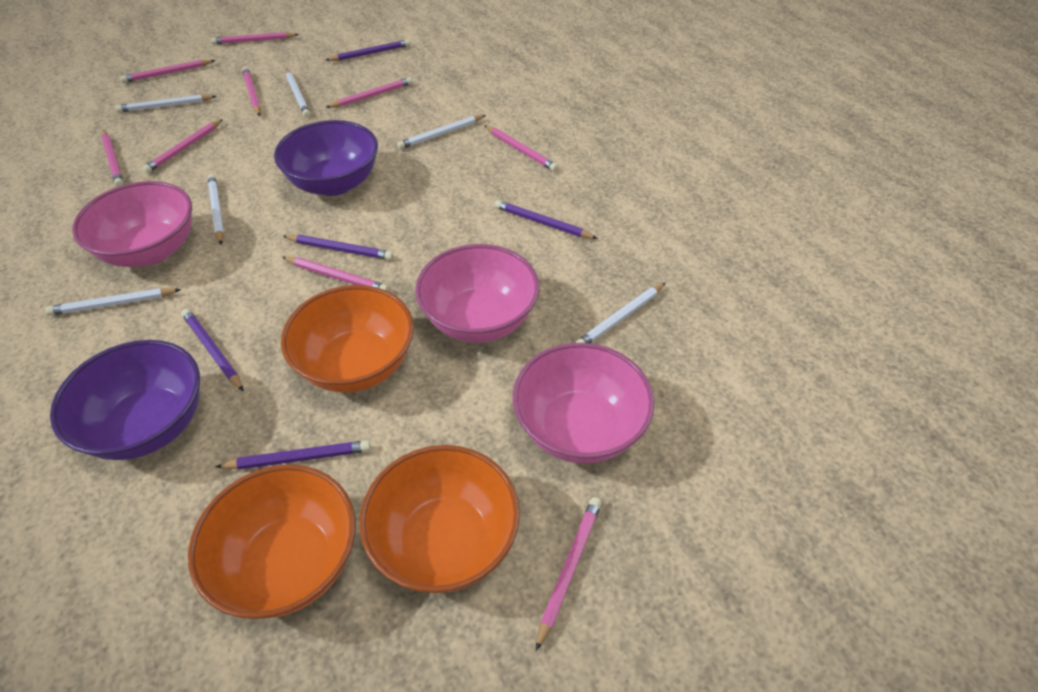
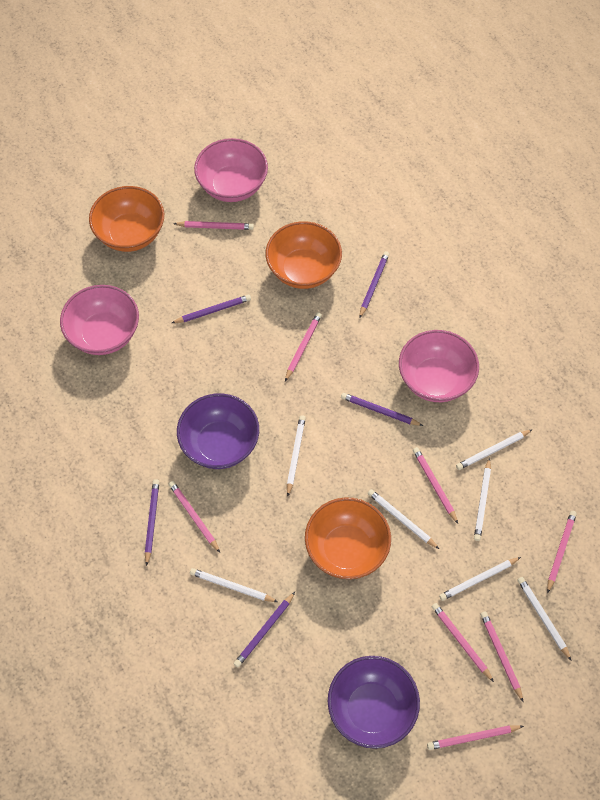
pink pencil: [101,130,124,187] [120,60,215,83] [142,119,223,173] [211,32,299,45] [242,67,261,116] [282,256,389,291] [326,77,413,108] [484,125,558,172] [536,497,602,651] = 9 -> [169,481,220,553] [173,221,254,230] [285,312,322,381] [413,447,458,524] [427,725,524,750] [432,603,494,682] [480,611,523,702] [547,511,577,594] = 8
white pencil: [45,288,181,316] [116,94,216,113] [208,174,224,244] [286,69,310,117] [397,115,486,149] [575,283,665,343] = 6 -> [190,568,278,602] [287,415,306,496] [367,489,439,549] [439,557,521,601] [456,429,533,470] [474,458,491,541] [517,577,572,661] = 7

